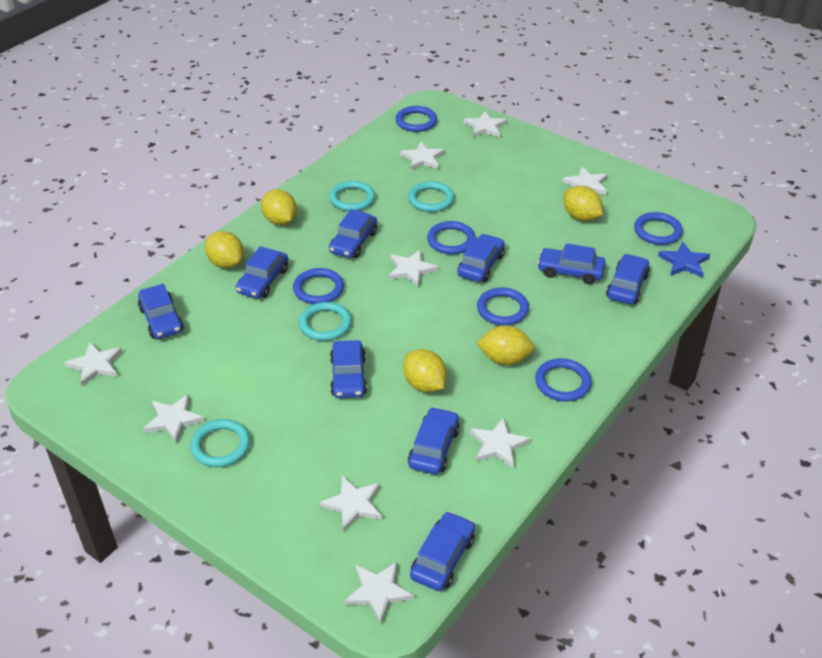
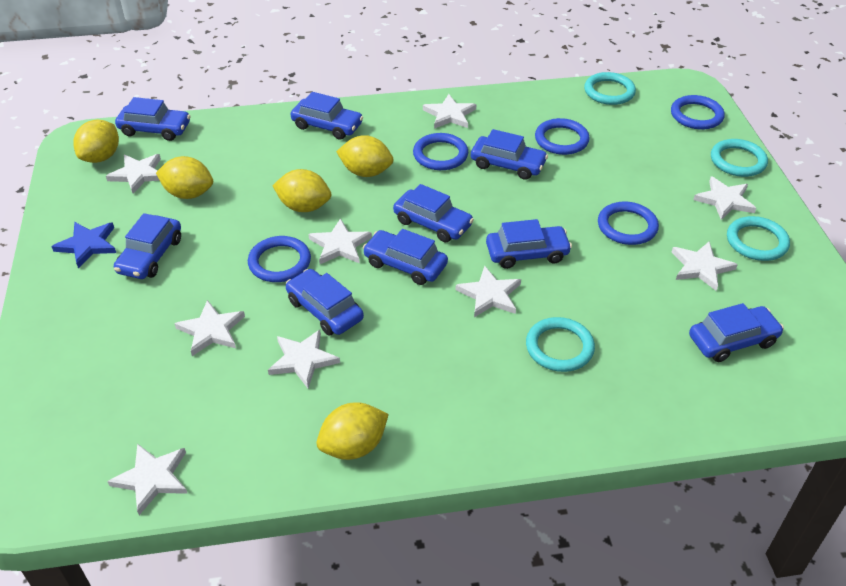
blue ring: [293,268,344,304] [395,106,437,132] [427,221,475,254] [477,287,529,325] [535,358,592,401] [634,212,683,245] = 6 -> [248,236,311,282] [413,133,468,170] [535,118,590,155] [598,202,659,245] [671,95,725,129] = 5

